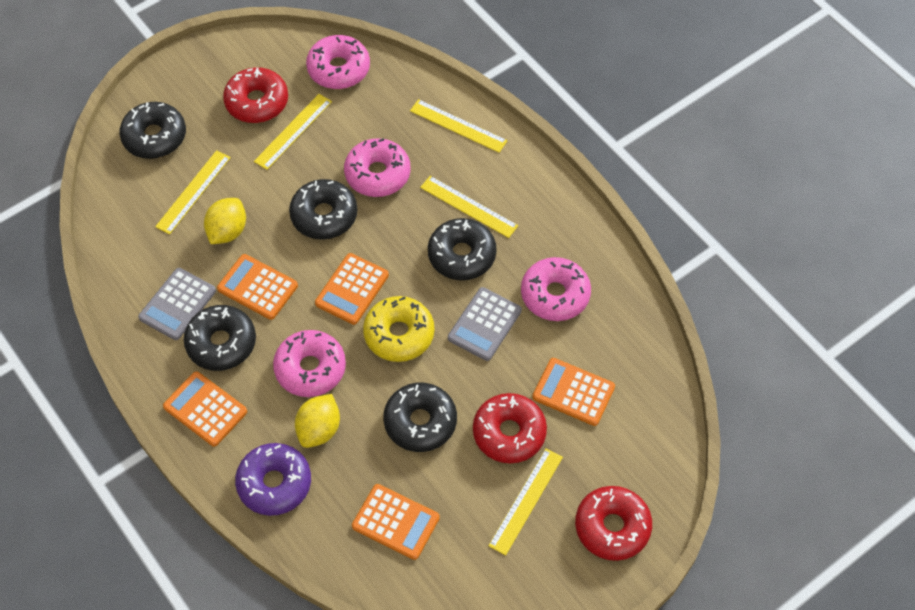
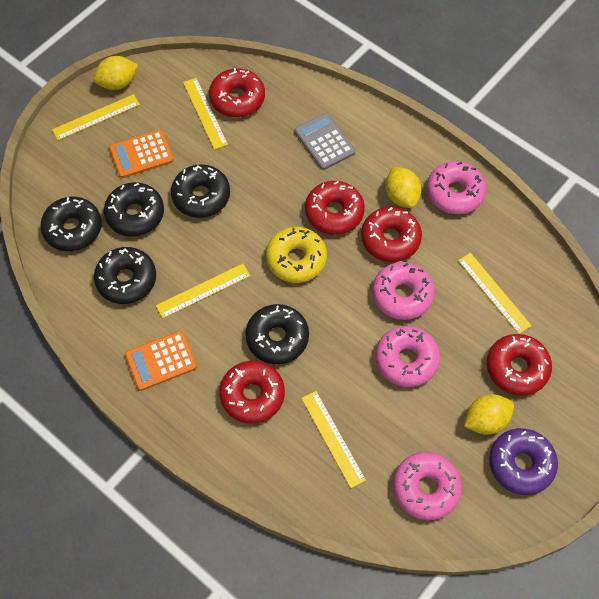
grey calculator: [138,268,216,340] [448,287,522,361] = 2 -> [295,113,355,170] = 1
orange calculator: [163,371,247,447] [217,254,298,320] [315,253,389,325] [352,484,440,560] [532,358,615,426] = 5 -> [109,130,174,178] [125,331,197,391] = 2
red donut: [223,67,288,123] [473,393,547,463] [575,486,652,561] = 3 -> [209,68,265,117] [219,361,285,424] [305,181,365,235] [361,207,422,262] [487,334,552,396] = 5
yellow lemon: [204,198,246,244] [295,394,340,448] = 2 -> [93,56,138,90] [385,167,421,208] [464,394,514,435] = 3

